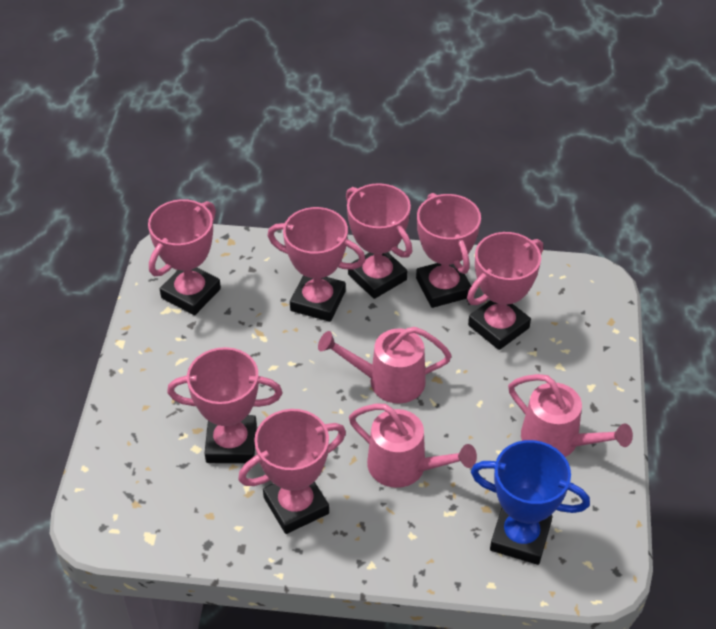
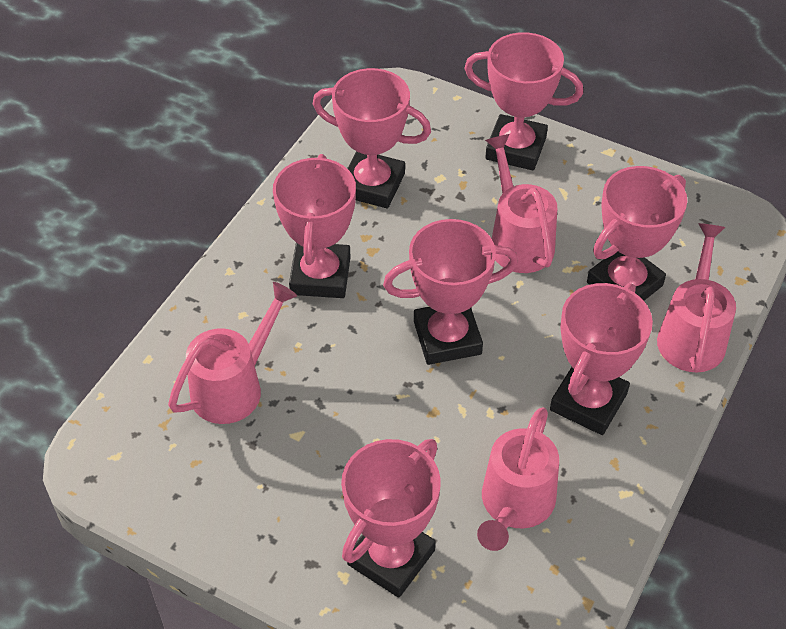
blue trophy: [471,440,590,565] = 1 -> none = 0
pink watering can: [318,327,452,404] [349,403,477,488] [508,374,633,457] = 3 -> [168,282,297,424] [477,408,559,551] [485,134,557,273] [657,223,736,372] = 4

